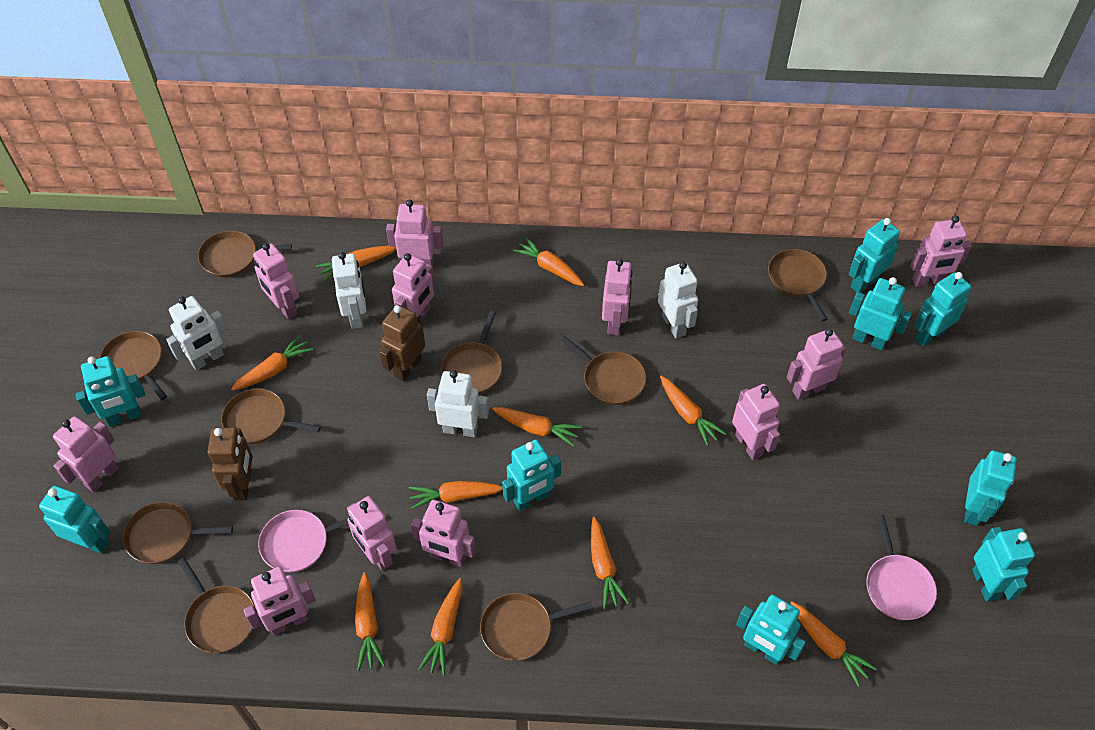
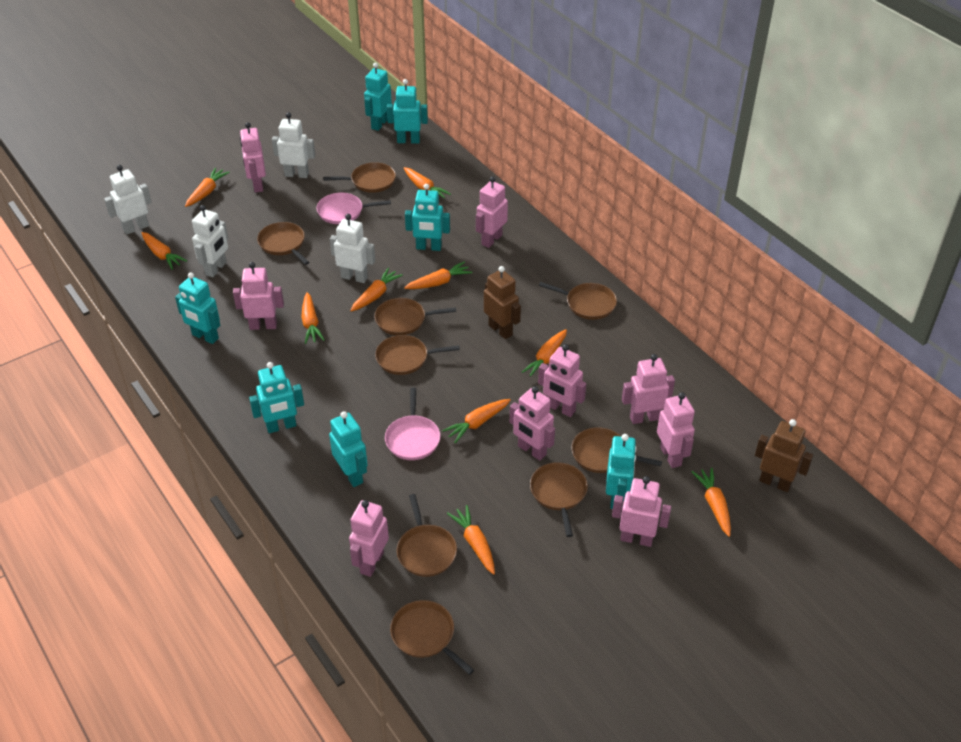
pink robot: [53,416,118,492] [243,567,316,635] [253,243,299,320] [347,496,397,571] [386,199,443,267] [392,253,435,316] [411,500,476,567] [602,259,633,335] [732,384,780,460] [787,328,846,400] [910,215,972,287] = 11 -> [233,262,284,330] [240,122,266,192] [349,500,389,577] [476,176,508,248] [510,386,555,461] [538,344,586,417] [612,476,671,547] [622,354,675,424] [657,392,695,468] = 9
turquoise robot: [39,486,110,554] [76,356,145,427] [502,439,561,511] [736,594,806,665] [849,218,900,293] [849,277,912,350] [914,272,971,346] [964,450,1017,526] [972,527,1035,602] = 9 -> [175,272,220,344] [249,362,304,433] [329,411,367,487] [364,63,392,131] [387,79,428,144] [405,184,450,251] [606,434,637,509] = 7

